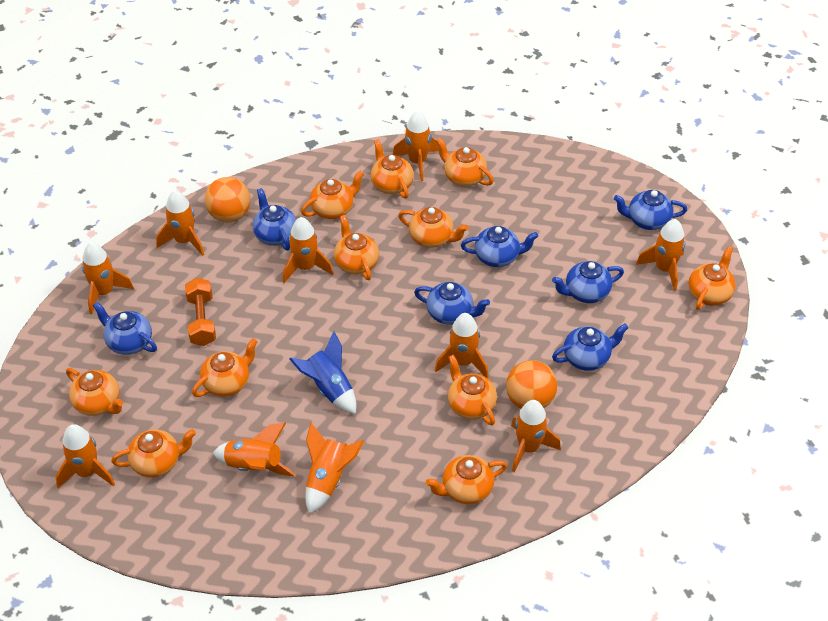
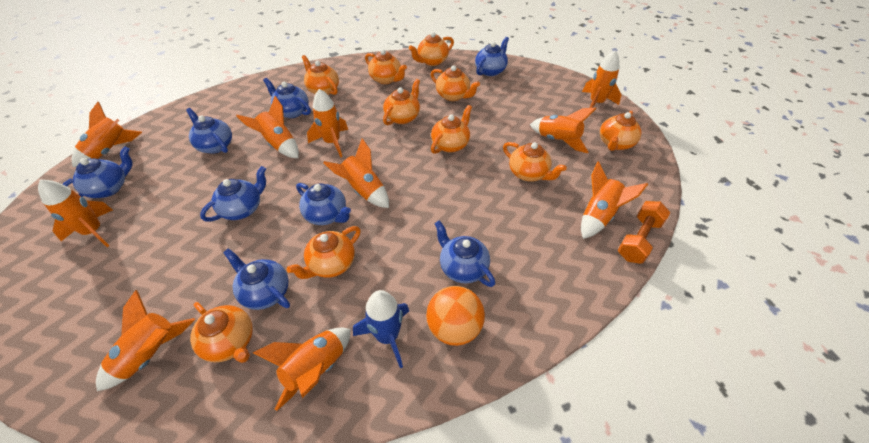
blue teapot: [93,302,157,355] [253,188,296,251] [414,282,490,325] [461,226,538,267] [552,261,624,303] [552,323,629,371] [614,190,687,230] = 7 -> [62,146,133,198] [186,108,232,154] [200,166,266,222] [223,248,290,310] [263,78,311,118] [296,183,351,225] [434,220,495,287] [475,37,509,76] = 8
orange ball: [205,177,250,223] [506,360,557,409] = 2 -> [426,286,485,346] = 1
orange teapot: [66,368,123,416] [111,429,196,477] [192,338,258,397] [301,171,364,219] [334,215,379,280] [371,139,414,199] [398,207,468,248] [426,455,507,504] [436,138,494,187] [448,355,497,425] [688,246,736,310] = 11 -> [190,302,253,363] [287,226,361,279] [302,55,339,95] [365,49,407,84] [383,79,420,125] [409,32,454,66] [431,65,480,101] [431,105,472,154] [503,142,567,182] [600,111,642,151] = 10

